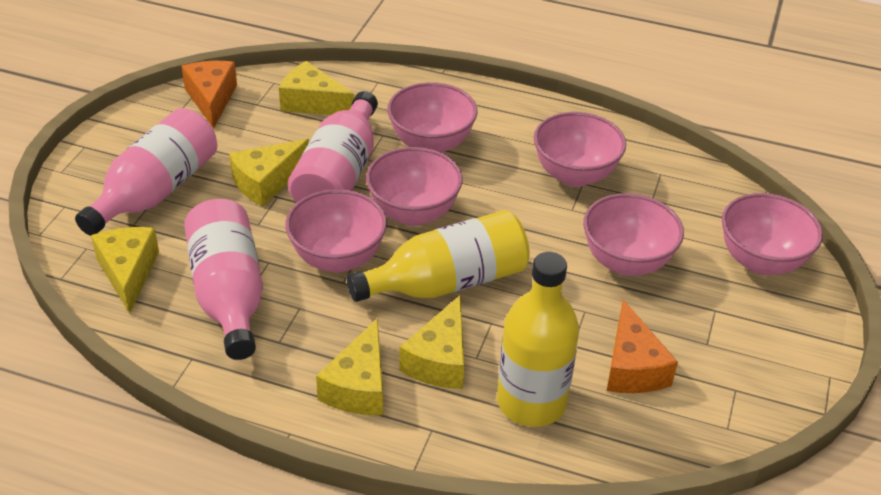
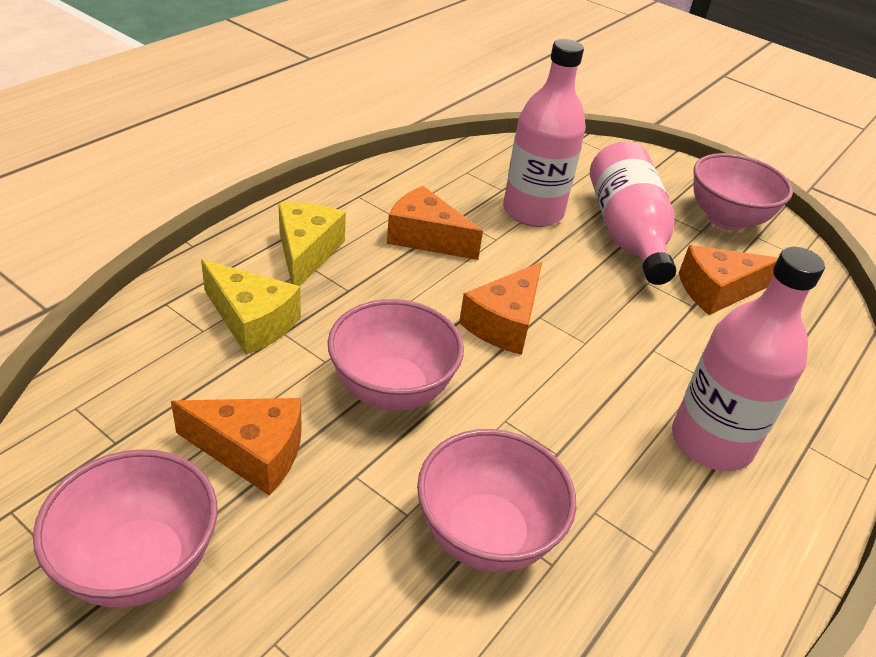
orange cheese: [181,61,237,129] [607,299,678,393] = 2 -> [171,398,302,496] [387,186,483,260] [459,262,542,355] [679,245,778,315] = 4
pink bowl: [285,189,387,272] [366,147,463,226] [387,82,477,153] [534,112,626,187] [583,193,684,276] [722,193,823,275] = 6 -> [33,449,217,608] [328,299,464,411] [417,429,576,572] [693,153,793,231] = 4
yellow bottle: [347,210,530,302] [497,252,579,427] = 2 -> none = 0
yellow cheese: [91,227,159,314] [229,139,309,207] [279,61,354,115] [316,318,383,415] [399,295,464,389] = 5 -> [201,260,301,355] [278,202,346,286] = 2

